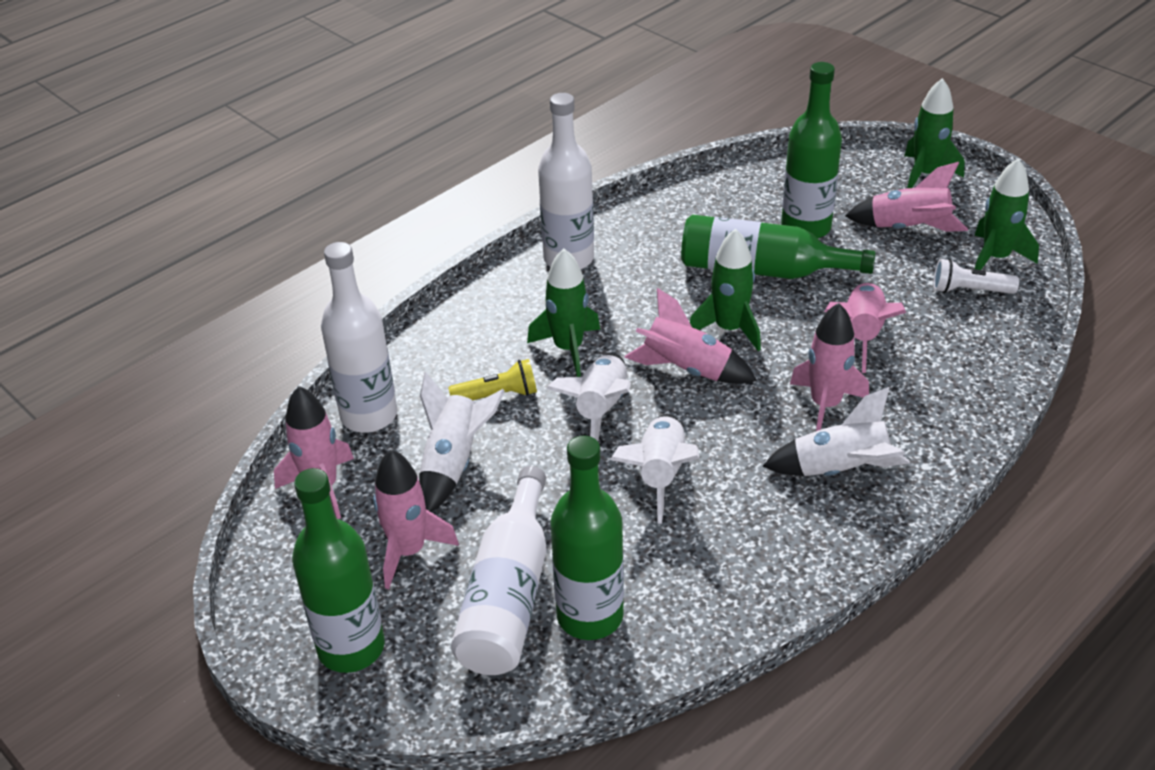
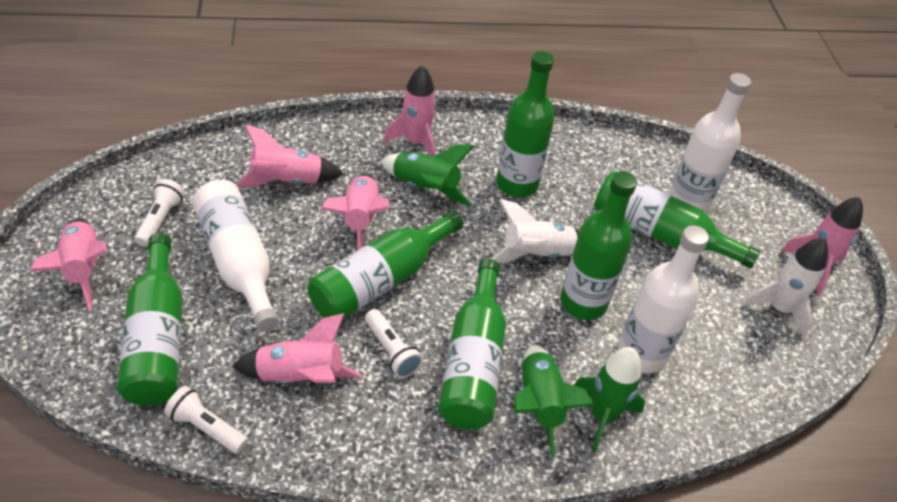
green bottle: [292,468,385,673] [550,436,624,640] [681,214,876,279] [781,62,842,238] = 4 -> [117,233,183,406] [308,211,463,319] [438,259,506,429] [496,51,555,197] [560,171,637,320] [594,171,760,269] = 6
green rocket: [527,249,600,377] [690,229,761,351] [904,78,965,188] [974,158,1039,270] = 4 -> [380,144,474,206] [514,345,594,458] [574,347,645,452] = 3
white flashlight: [933,258,1019,294] = 1 -> [134,179,185,247] [164,386,248,454] [365,309,423,378] = 3
white rocket: [419,372,505,512] [546,354,631,441] [610,414,700,524] [763,387,910,476] = 4 -> [491,199,580,263] [743,238,828,337] = 2
yellow flashlight: [448,359,537,400] = 1 -> none = 0

